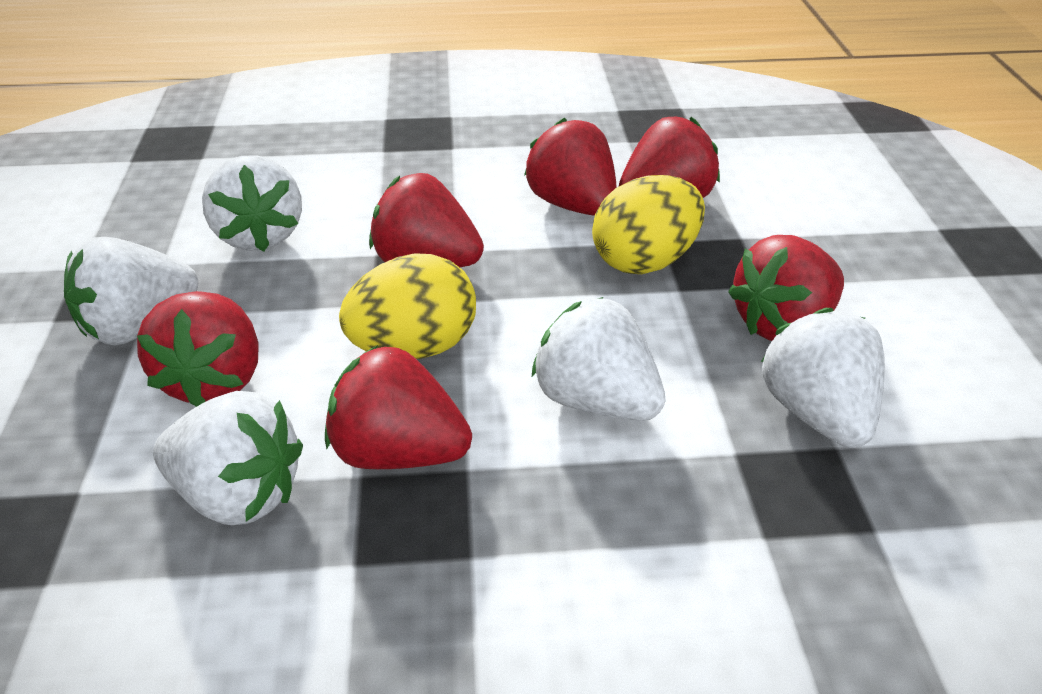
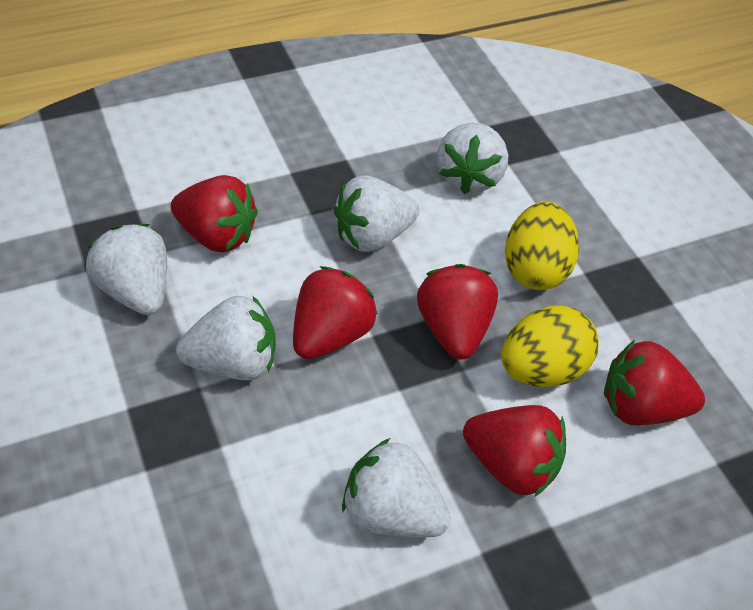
red strawberry: [137,291,259,407] [325,345,472,469] [369,173,484,267] [524,117,617,216] [619,117,720,198] [728,235,844,341] = 6 -> [171,175,258,252] [293,266,377,359] [417,264,498,360] [463,405,566,497] [604,340,705,425] = 5

